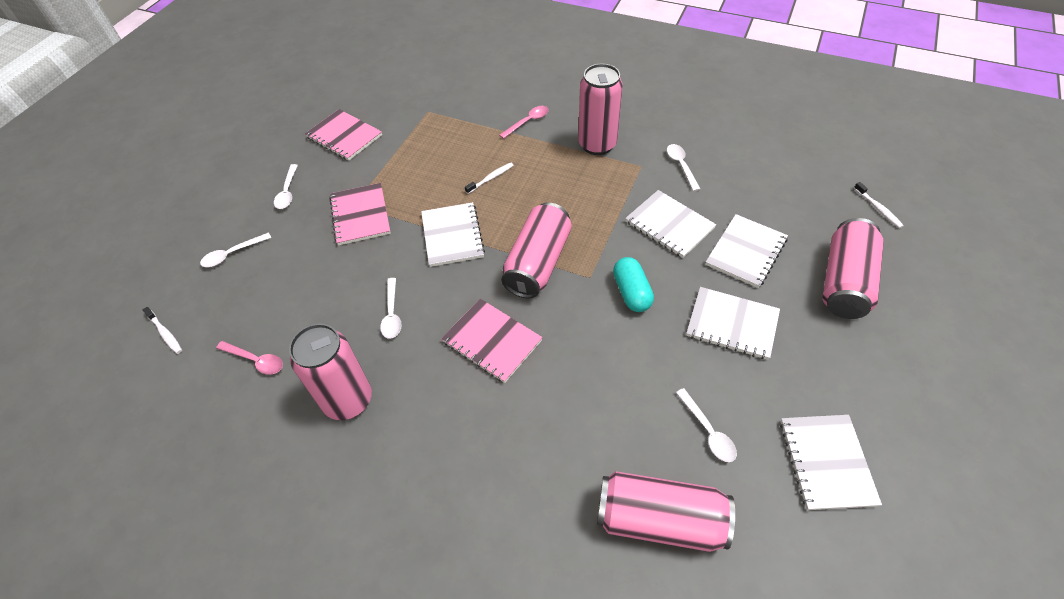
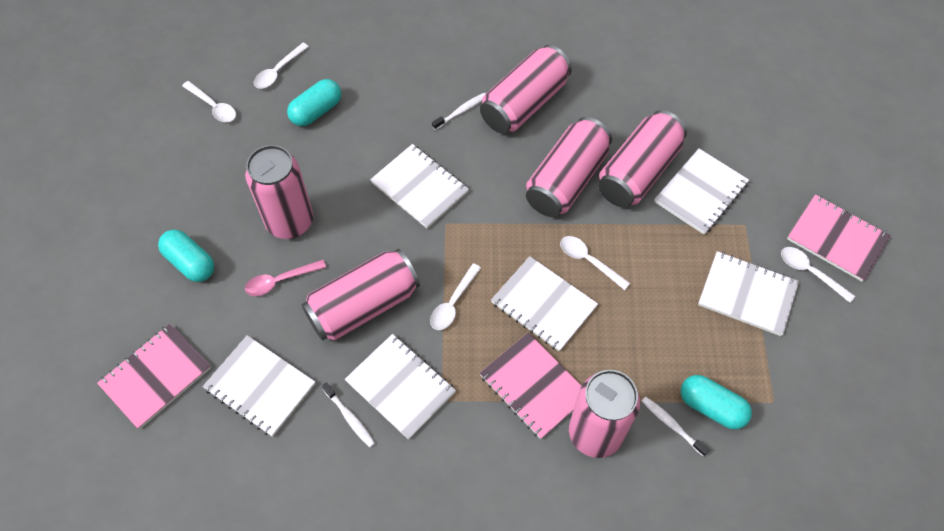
pink can: [289,324,372,420] [501,202,572,298] [578,64,623,155] [597,471,735,552] [822,218,884,319] = 5 -> [245,145,313,239] [302,249,420,341] [480,45,572,134] [526,117,612,217] [569,370,640,458] [598,110,687,208] = 6
pink spoon: [216,341,283,375] [499,106,549,139] = 2 -> [245,260,326,296] = 1
turquoise capsule: [613,257,654,312] = 1 -> [158,229,214,282] [287,79,341,126] [681,375,752,430] = 3
white notebook: [421,202,485,267] [625,190,716,258] [686,287,780,360] [705,214,788,288] [780,415,882,510] = 5 -> [203,335,315,437] [345,334,456,440] [370,144,469,229] [491,256,598,352] [654,149,749,235] [698,251,799,336] = 6

